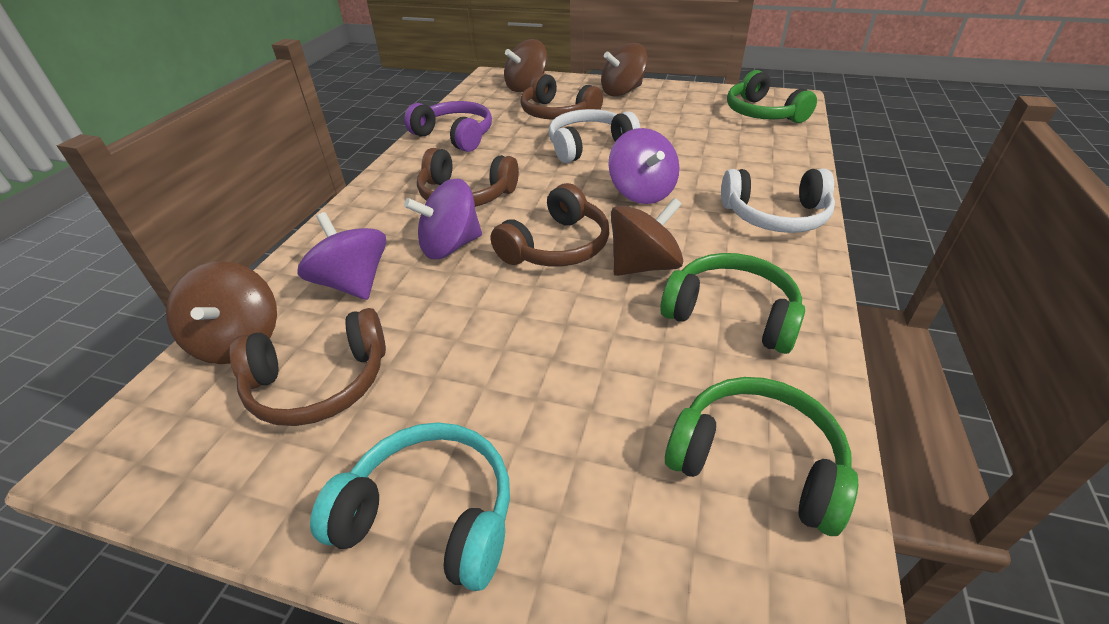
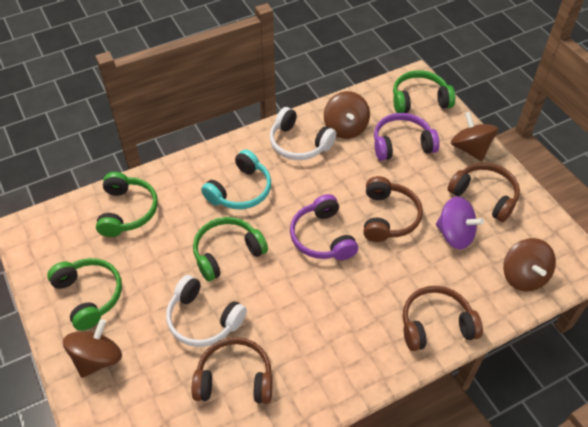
green headphones: [660,253,805,354] [665,377,858,536] [727,70,817,123] = 3 -> [47,258,122,331] [96,172,158,237] [193,217,268,281] [393,70,455,113] = 4
purple headphones: [404,101,492,152] = 1 -> [290,194,358,260] [374,113,440,161] = 2
purple spinning top: [297,212,386,300] [404,178,482,259] [608,128,679,204] = 3 -> [436,196,484,249] = 1

